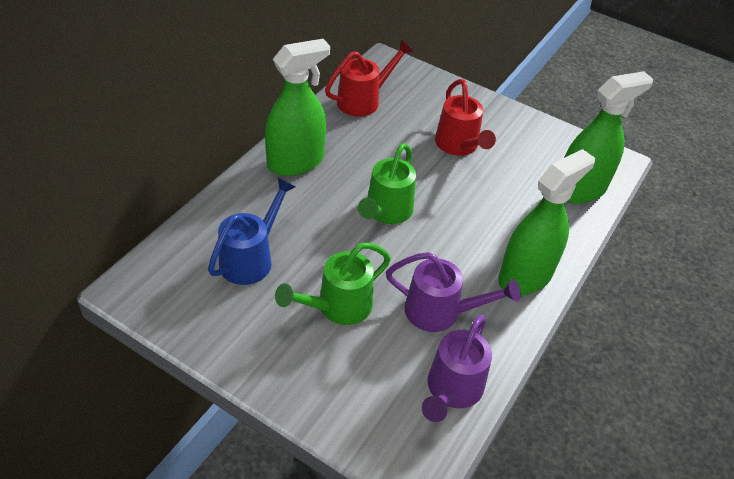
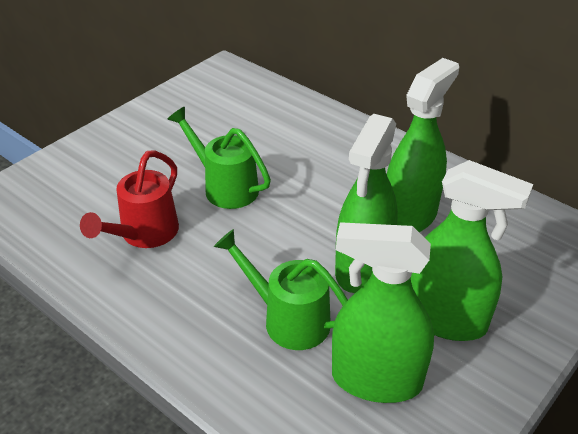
blue watering can: [208,178,295,285] = 1 -> none = 0
green spray bottle: [265,39,330,176] [498,149,595,295] [564,71,653,204] = 3 -> [332,222,434,403] [335,114,398,293] [387,58,459,232] [411,160,533,341] = 4
purple watering can: [386,252,520,332] [422,315,492,422] = 2 -> none = 0
red watering can: [325,40,413,117] [435,79,496,156] = 2 -> [80,150,179,248] = 1

